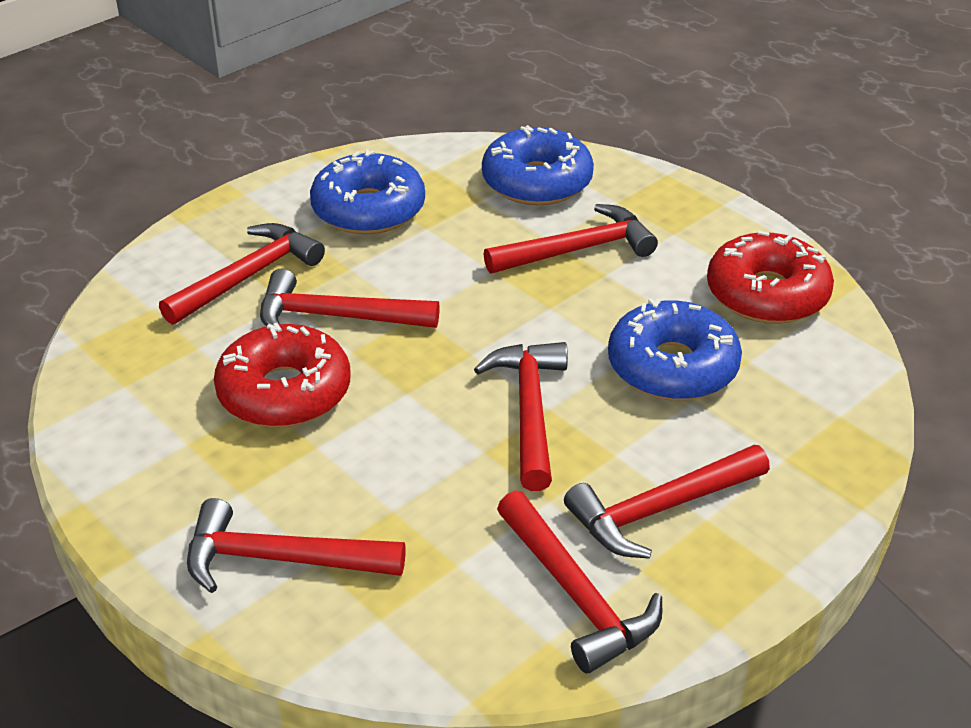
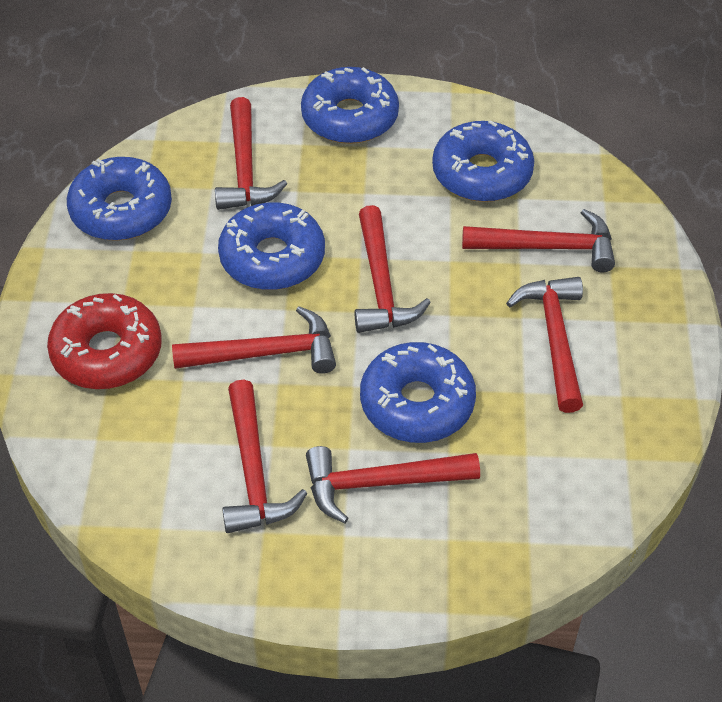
blue donut: [310,149,425,234] [482,125,594,205] [608,298,742,401] = 3 -> [67,157,172,241] [218,202,325,290] [301,67,399,144] [360,342,476,443] [432,120,534,202] = 5
red donut: [214,323,351,428] [707,231,834,324] = 2 -> [47,293,162,389] = 1

